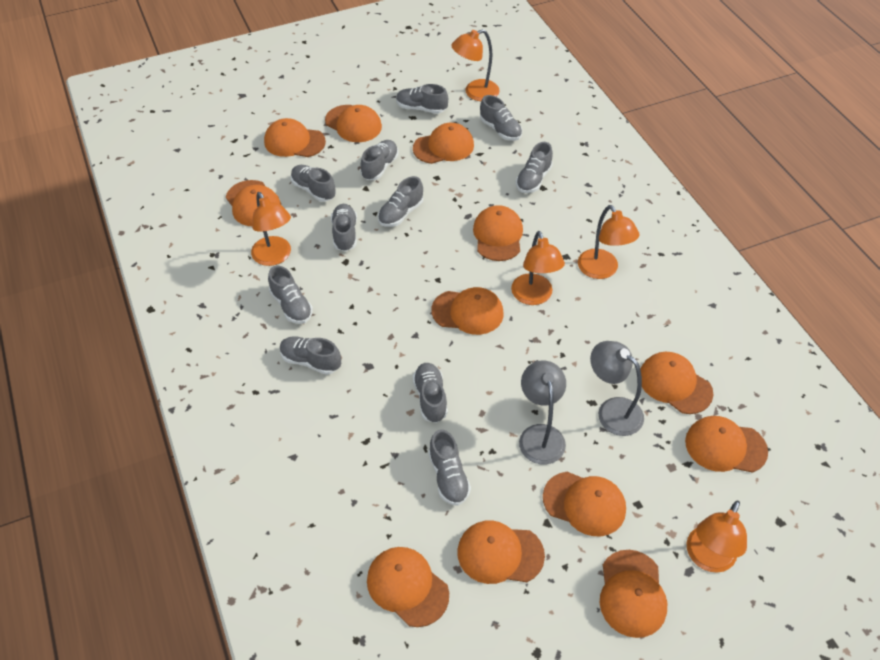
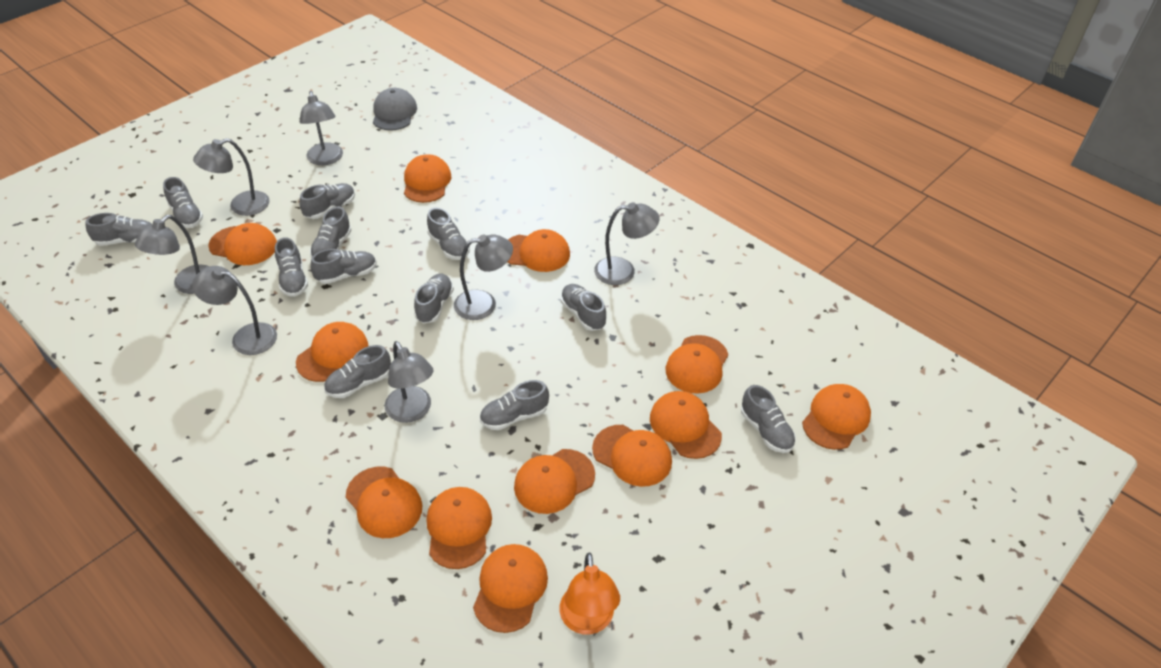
grey cap: none = 0 -> [373,88,417,131] = 1
grey lamp: [519,361,566,464] [590,341,644,436] = 2 -> [135,215,210,294] [192,266,277,355] [193,138,269,216] [300,91,343,165] [385,341,433,423] [454,234,513,320] [594,202,659,285] = 7
grey shoe: [268,265,313,324] [280,336,341,375] [291,165,336,202] [331,204,357,252] [360,140,398,180] [378,176,423,227] [396,84,448,114] [413,363,448,423] [429,429,471,506] [480,95,522,141] [516,142,553,193] = 11 -> [85,213,152,246] [163,177,203,228] [275,237,308,297] [299,183,355,219] [310,207,352,258] [311,249,377,284] [324,345,391,398] [414,274,454,323] [427,208,470,260] [480,380,549,430] [561,284,606,331] [741,385,796,453] = 12
orange lamp: [251,192,291,266] [451,29,500,101] [511,231,565,305] [578,205,639,279] [687,501,747,573] = 5 -> [559,553,620,635] = 1

